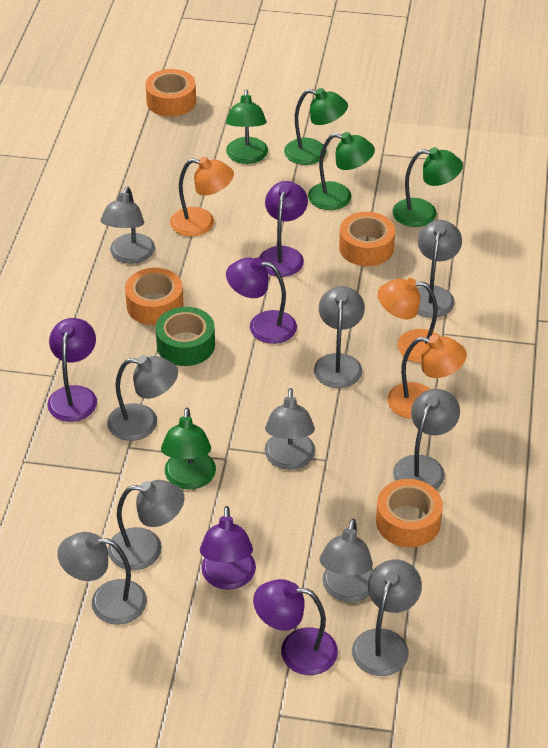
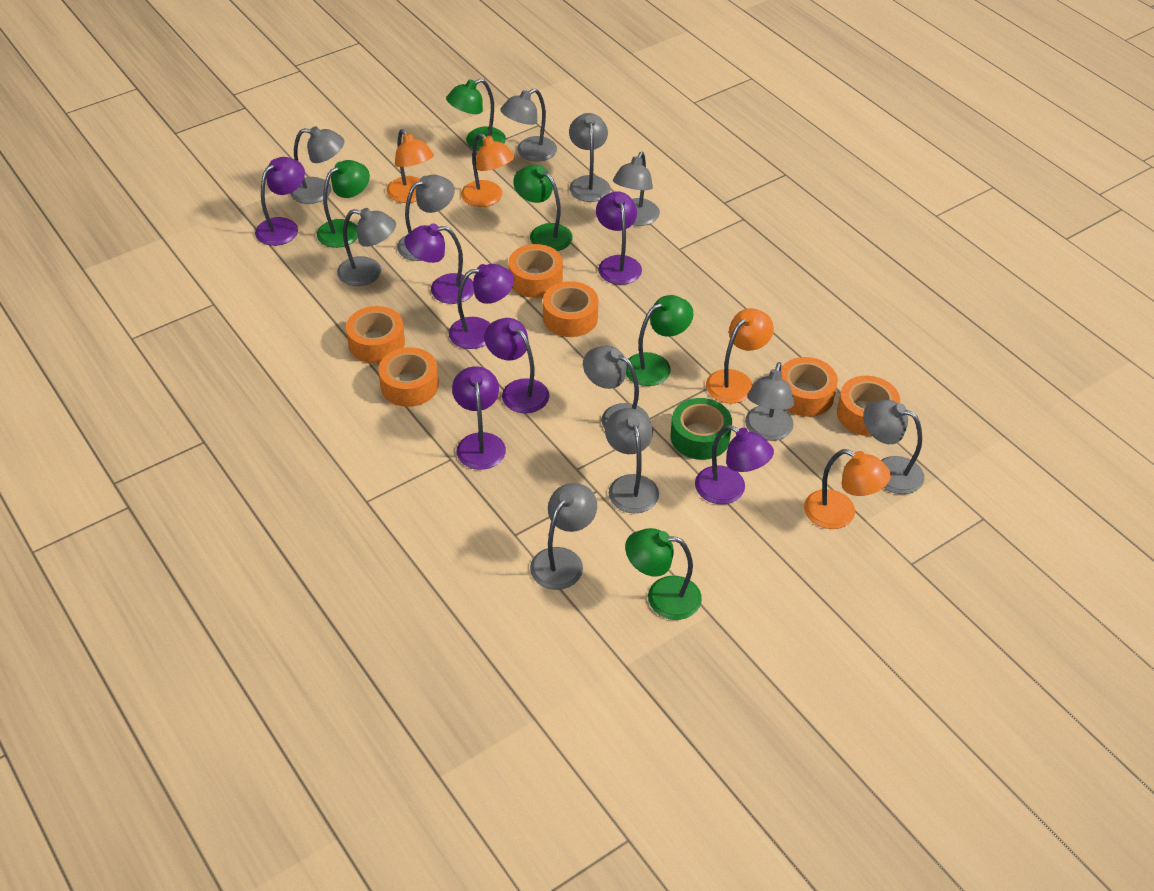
grey lamp: [57,532,147,625] [101,187,155,264] [107,355,178,441] [108,480,185,570] [264,388,316,470] [314,286,365,388] [320,519,373,602] [352,559,422,676] [393,389,460,490] [417,220,462,318] = 10 -> [290,126,344,204] [337,208,396,286] [397,175,455,261] [500,88,557,161] [530,483,597,590] [569,113,611,202] [583,346,650,429] [605,408,659,513] [613,152,660,226] [745,362,794,441] [863,400,924,494] = 11
orange lamp: [170,157,234,236] [378,278,440,363] [387,335,467,419] = 3 -> [387,129,434,203] [461,133,514,207] [706,308,774,404] [804,449,891,529] = 4
orange tape: [125,268,184,325] [145,69,196,117] [339,212,395,266] [376,479,443,547] = 4 -> [346,306,405,363] [378,347,439,407] [508,244,563,298] [543,281,599,337] [781,357,838,417] [837,376,900,436] = 6
purple lamp: [47,318,97,422] [200,506,256,590] [226,258,297,344] [253,579,338,675] [259,181,308,277] = 5 -> [255,157,305,246] [404,223,474,304] [449,264,514,349] [452,366,506,470] [484,318,549,413] [596,191,642,285] [695,425,774,504] = 7

